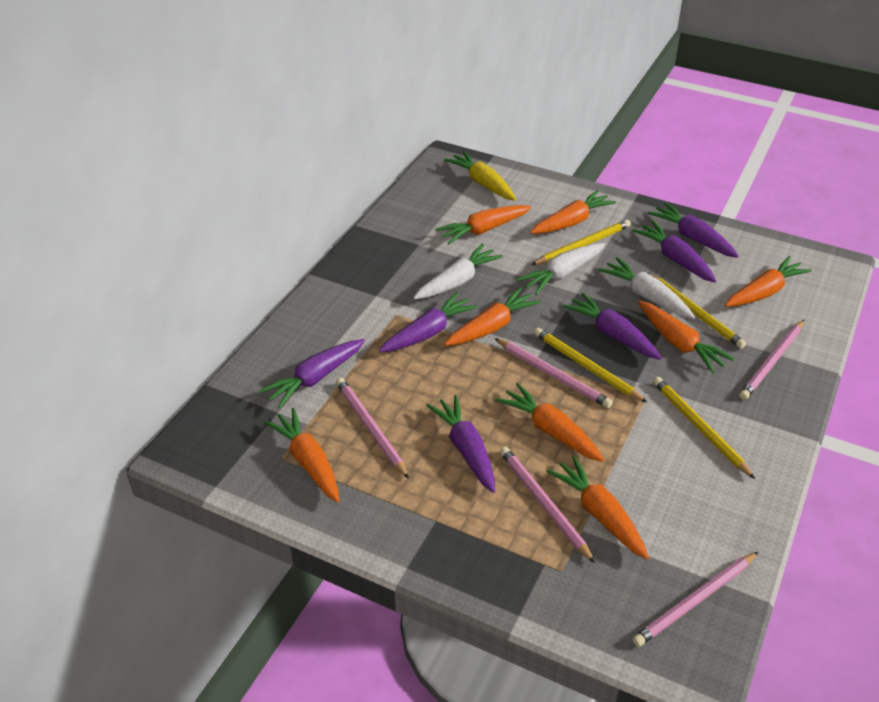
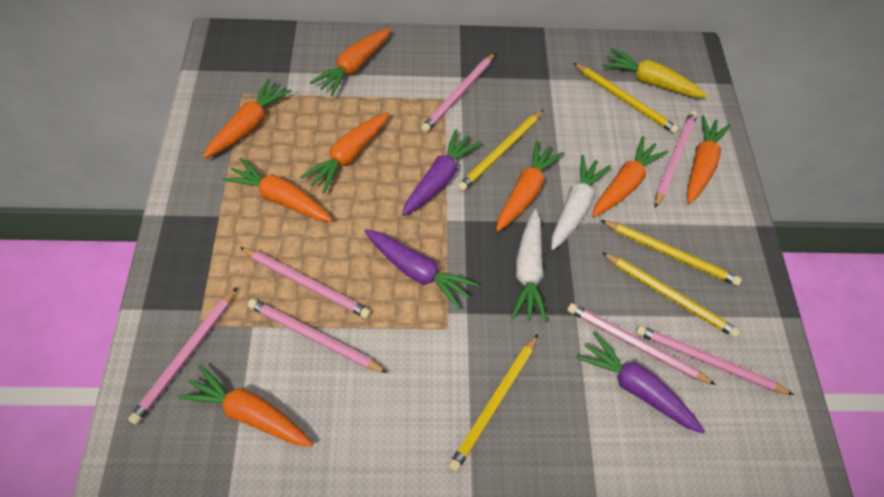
pink pencil: [336,378,409,479] [494,338,613,408] [500,446,595,563] [632,552,758,647] [739,320,804,400] = 5 -> [128,287,237,425] [240,247,371,319] [248,299,388,373] [421,53,495,133] [567,303,716,385] [636,325,794,395] [655,110,697,208] = 7
purple carrot: [259,339,365,409] [379,292,478,352] [426,395,495,493] [563,293,662,360] [632,221,716,283] [648,202,739,258] = 6 -> [365,229,478,310] [402,129,481,216] [576,332,705,434] = 3
white carrot: [413,244,503,299] [516,243,605,295] [598,257,695,319] = 3 -> [512,209,547,322] [551,155,611,250] = 2
yellow pencil: [532,219,631,265] [534,328,647,402] [648,273,746,349] [653,377,755,479] = 4 -> [448,334,538,472] [457,110,544,192] [573,63,679,134] [601,220,742,286] [602,252,740,338] = 5

